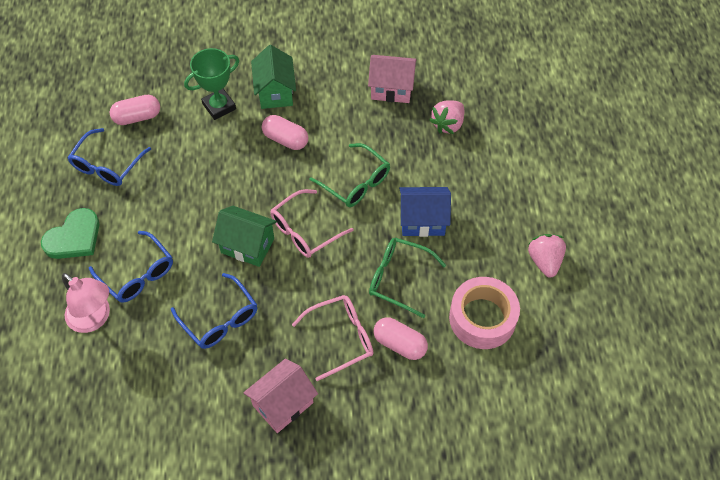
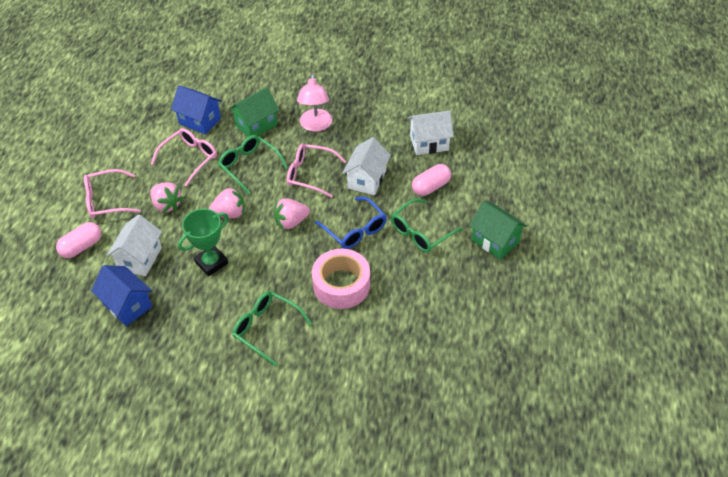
blue glasses: [67,128,151,186] [89,231,173,303] [171,273,257,349] = 3 -> [315,197,387,249] = 1
blue house: [399,187,451,237] = 1 -> [91,265,152,326] [171,85,222,135] = 2
green glasses: [309,143,390,207] [369,238,446,318] = 2 -> [218,135,288,194] [232,291,312,366] [391,198,463,253] = 3
green heart: [41,208,99,259] = 1 -> none = 0
pink capsule: [110,95,160,125] [262,115,308,150] [373,317,428,360] = 3 -> [56,222,101,258] [412,164,451,196] = 2
pink glasses: [270,189,353,258] [292,295,373,381] = 2 -> [84,169,141,219] [151,128,217,186] [287,144,347,198] = 3
pink house: [243,359,318,433] [368,55,417,103] = 2 -> none = 0
pink strawberry: [429,100,464,134] [528,234,566,277] = 2 -> [150,182,183,213] [209,187,245,218] [274,198,310,229] = 3
white house: none = 0 -> [106,214,162,276] [342,137,391,195] [408,111,454,155] = 3

